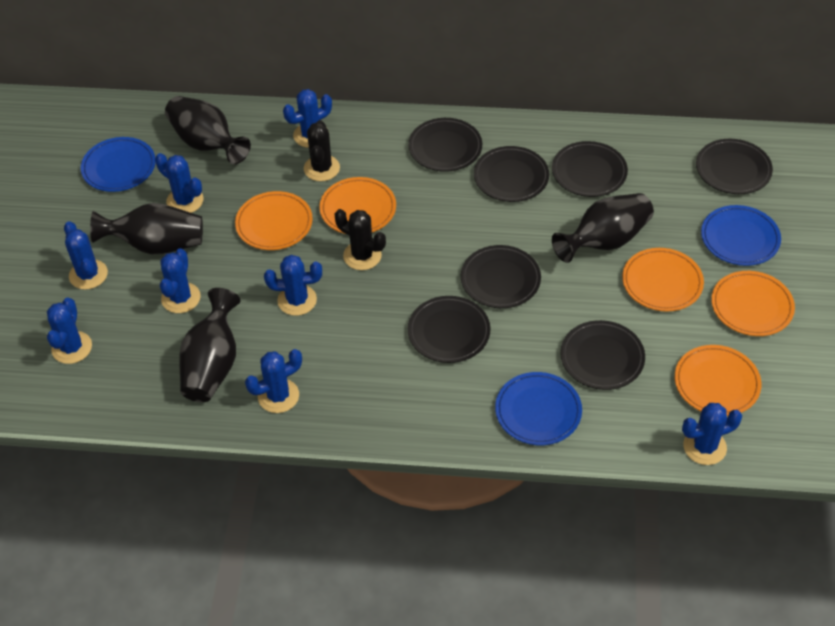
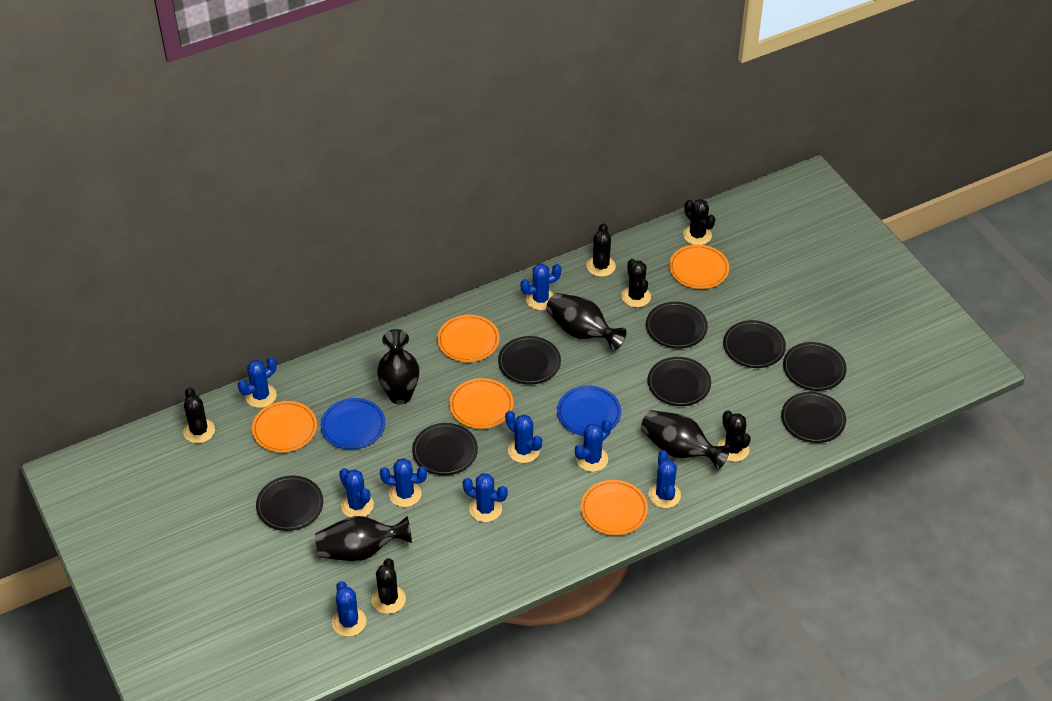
black cactus: [304,120,340,181] [335,209,386,270] = 2 -> [183,387,215,443] [372,558,406,614] [587,223,616,277] [621,259,651,307] [683,199,715,245] [718,410,751,462] = 6
black plate: [408,118,482,172] [408,296,490,363] [461,245,541,308] [474,146,549,202] [552,141,628,197] [560,320,645,390] [696,139,773,194] = 7 -> [256,476,323,531] [412,423,478,476] [498,336,561,385] [646,302,708,349] [648,357,711,406] [723,320,786,368] [781,392,846,443] [783,342,847,391] = 8
blue cactus: [47,297,92,364] [64,221,108,290] [155,153,204,213] [160,248,201,313] [245,349,302,413] [264,255,322,316] [283,89,332,148] [682,403,742,465] = 8 -> [238,357,277,408] [332,581,367,637] [339,468,374,517] [380,458,427,507] [463,473,508,522] [505,411,542,463] [520,263,561,310] [575,419,612,472] [648,450,681,508] = 9
blue plate: [81,137,156,192] [495,372,582,445] [701,205,781,266] = 3 -> [321,398,386,449] [557,385,621,436] = 2

